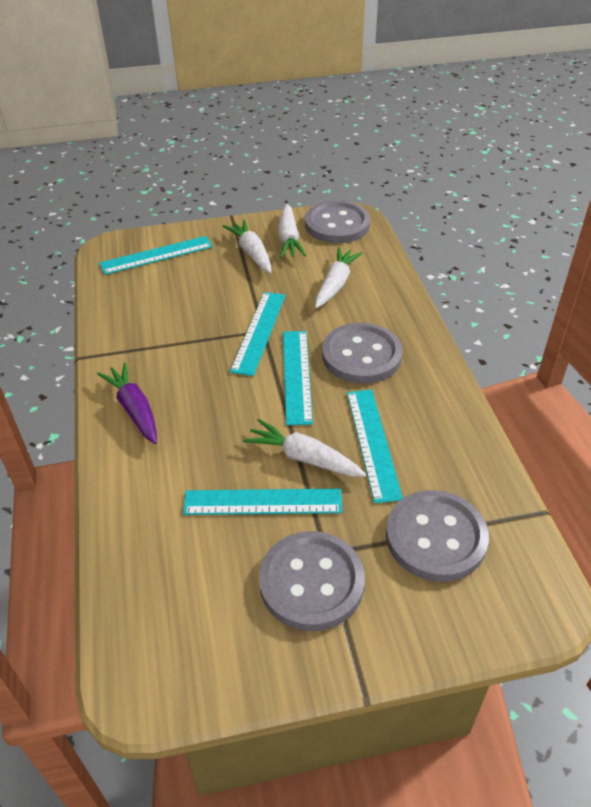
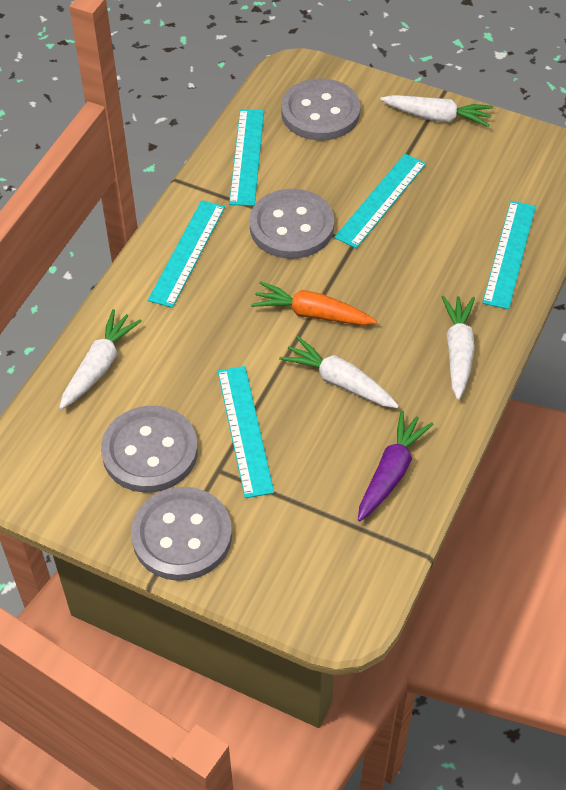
orange carrot: none = 0 -> [251,281,377,325] = 1

